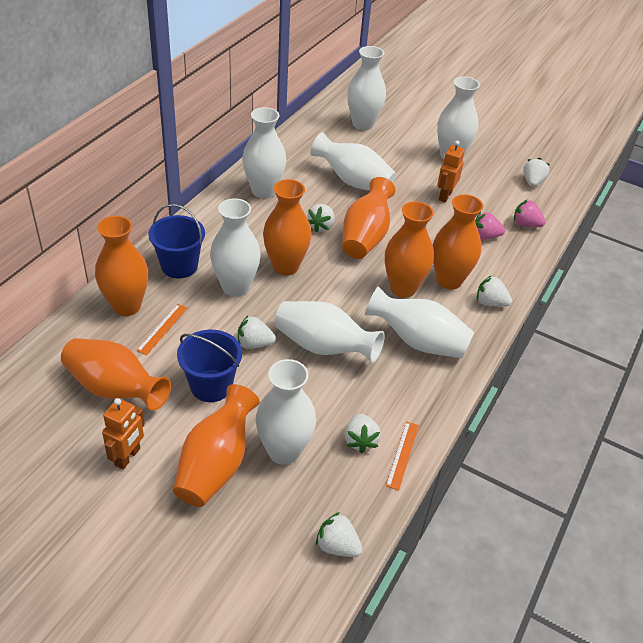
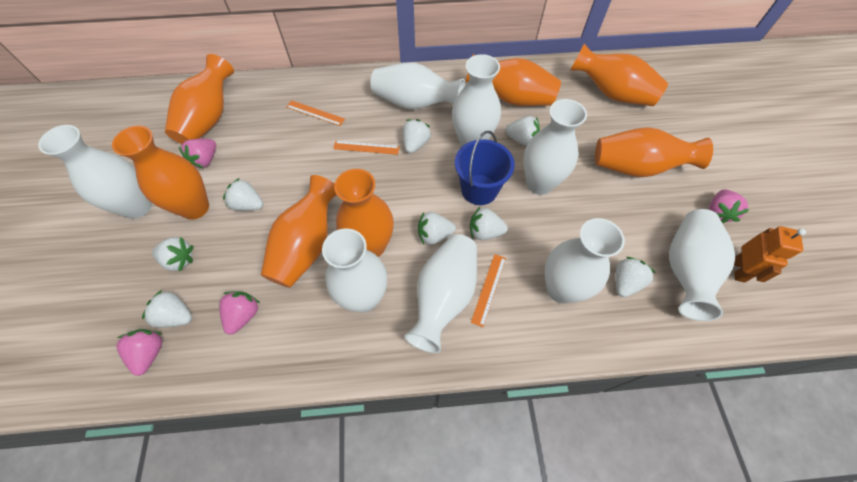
blue bucket: [148,204,205,278] [177,330,242,402] = 2 -> [455,131,515,205] = 1
orange robot: [102,398,145,469] [437,140,465,202] = 2 -> [734,226,806,283] = 1
orange ruler: [136,304,187,355] [386,421,419,490] = 2 -> [286,100,345,126] [333,141,400,155] [471,254,506,327] = 3
pink strawberry: [475,212,505,240] [514,200,546,227] = 2 -> [116,329,162,376] [179,139,216,168] [219,291,260,335] [709,189,750,223] = 4
white strawberry: [238,316,276,349] [307,204,335,233] [316,512,363,557] [344,414,381,454] [477,275,512,307] [523,158,550,187] = 6 -> [142,290,192,327] [152,237,193,272] [223,178,263,211] [403,119,431,153] [418,212,456,245] [470,207,508,240] [505,116,540,146] [616,257,655,297] = 8

